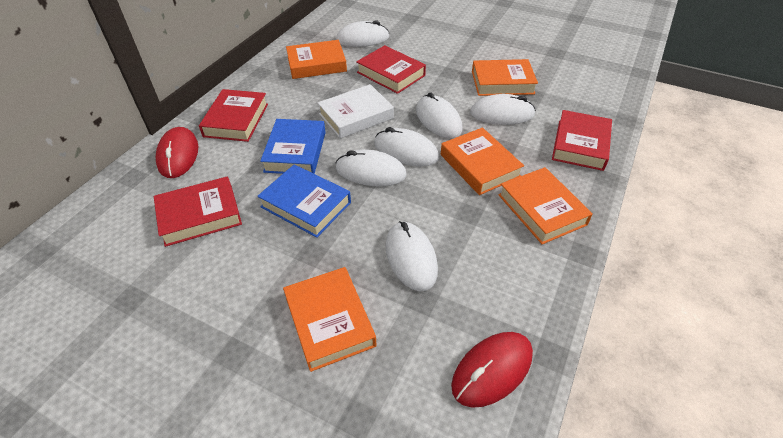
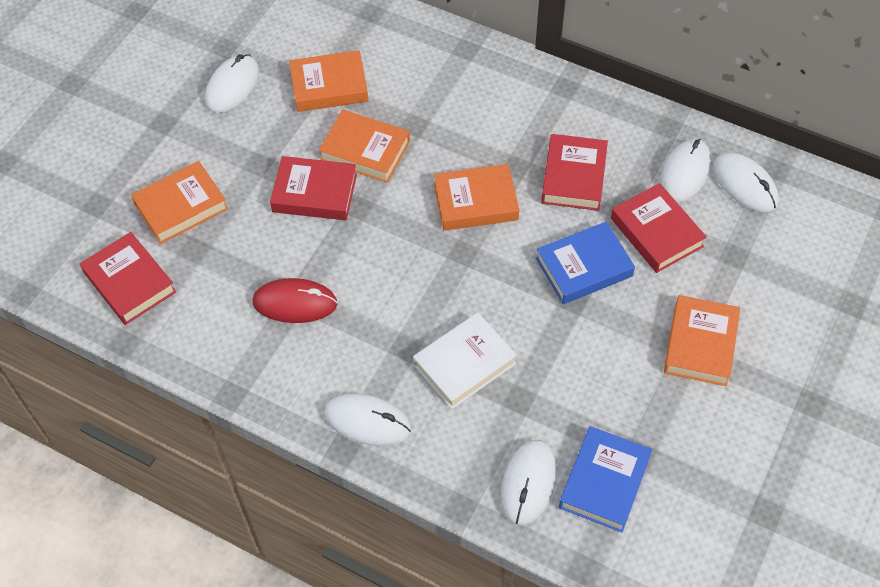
red mouse: [156,127,198,178] [451,332,533,408] = 2 -> [253,278,337,323] = 1
white mouse: [336,20,389,47] [336,149,407,186] [374,127,439,166] [386,221,438,291] [416,92,462,138] [470,94,536,125] = 6 -> [205,54,259,113] [324,393,411,446] [501,440,556,526] [660,139,711,202] [713,153,779,212] = 5

